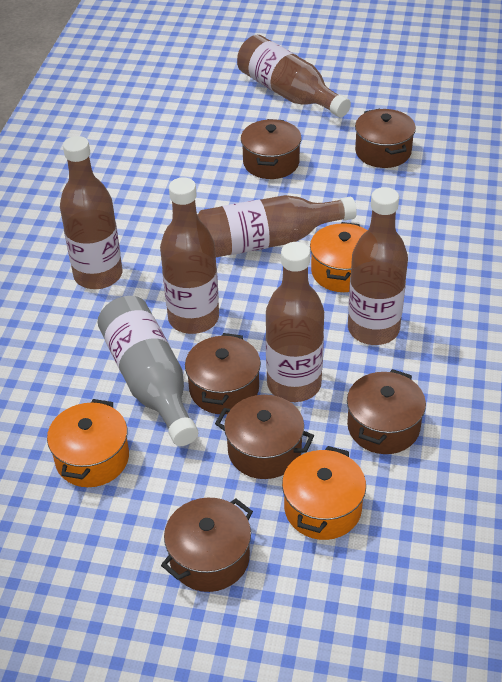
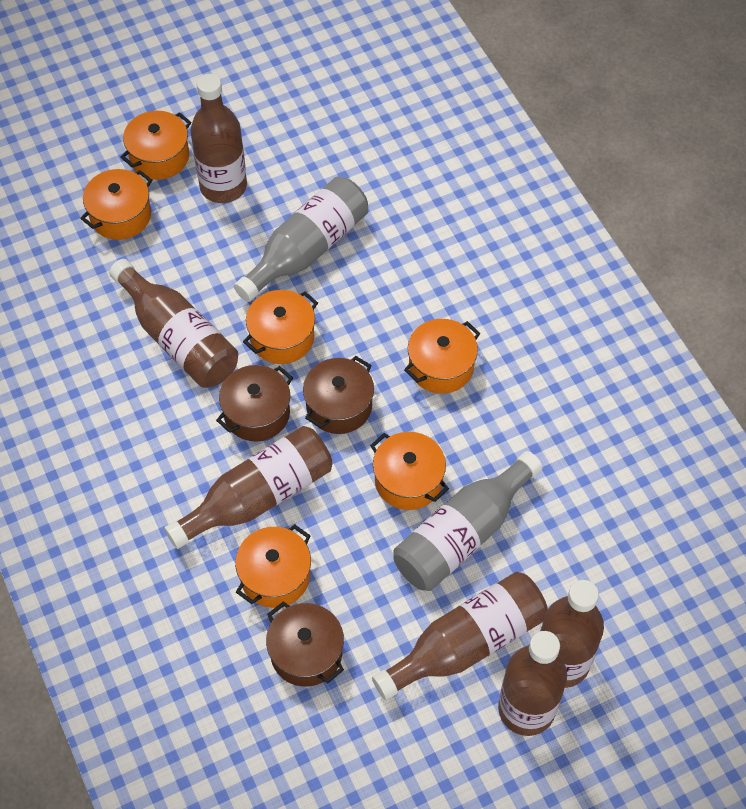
brown pot: [161,498,253,592] [185,333,261,414] [215,395,314,479] [241,119,301,179] [347,369,426,454] [355,109,416,168] = 6 -> [216,365,293,442] [266,601,344,687] [303,356,374,434] = 3
grey bottle: [98,296,198,446] = 1 -> [234,177,368,302] [393,451,543,591] = 2
orange pot: [47,399,129,487] [282,446,366,540] [310,222,367,292] = 3 -> [80,169,152,240] [120,111,192,180] [235,524,311,608] [243,290,318,364] [370,432,449,510] [404,319,480,394] = 6

